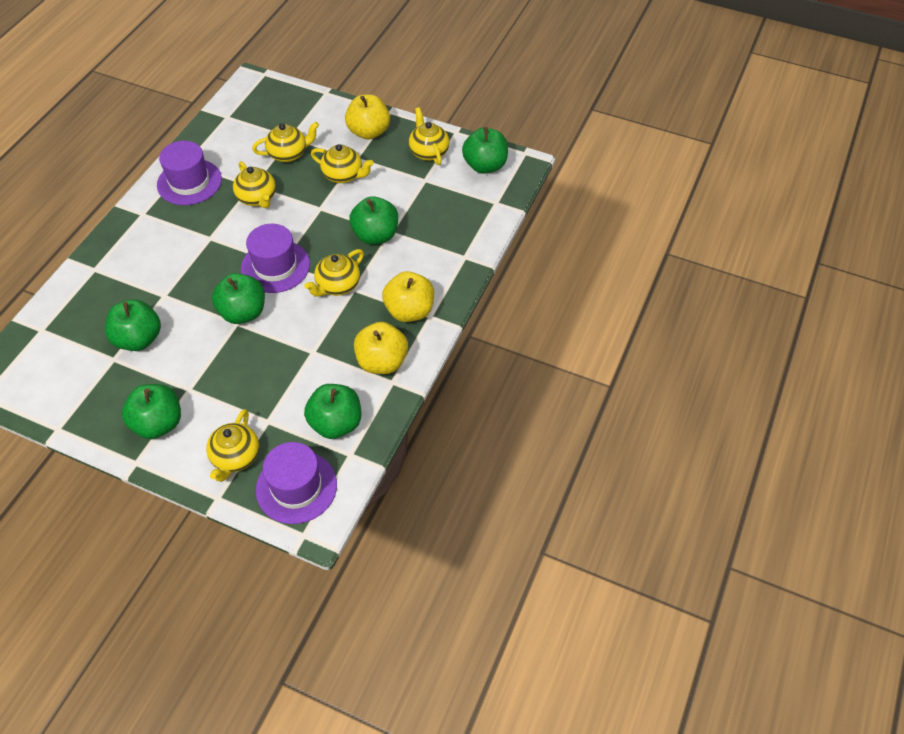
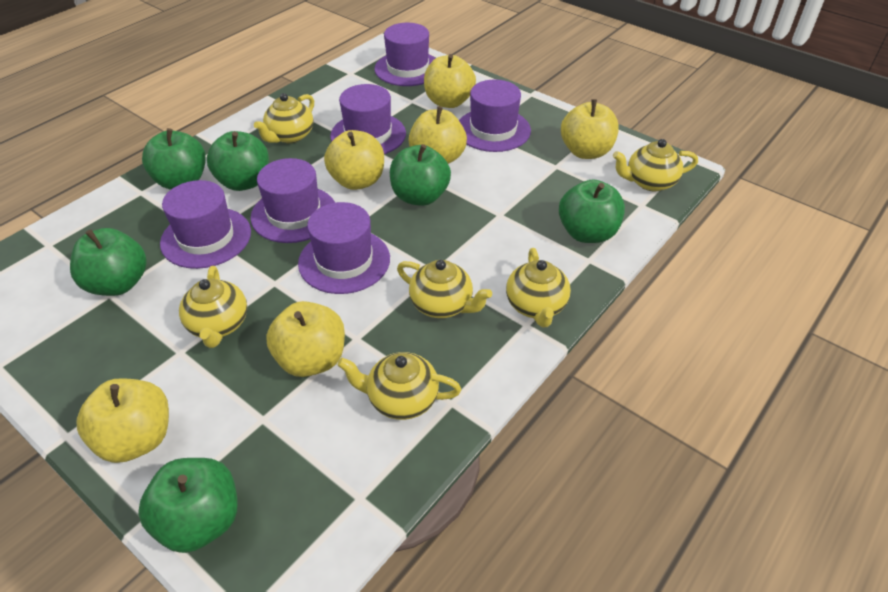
purple hat: [157,141,222,205] [241,224,310,293] [256,442,337,524] = 3 -> [160,180,251,269] [250,158,335,243] [298,202,390,294] [330,84,406,154] [375,23,436,86] [459,80,531,152] = 6
yellow apple: [345,94,390,140] [354,322,408,374] [382,271,434,322] = 3 -> [76,378,169,463] [266,301,345,377] [324,130,384,190] [408,106,467,164] [424,54,476,108] [561,99,619,159] = 6

